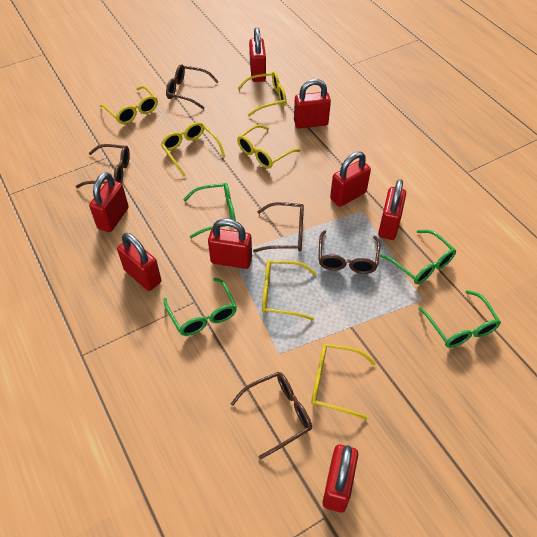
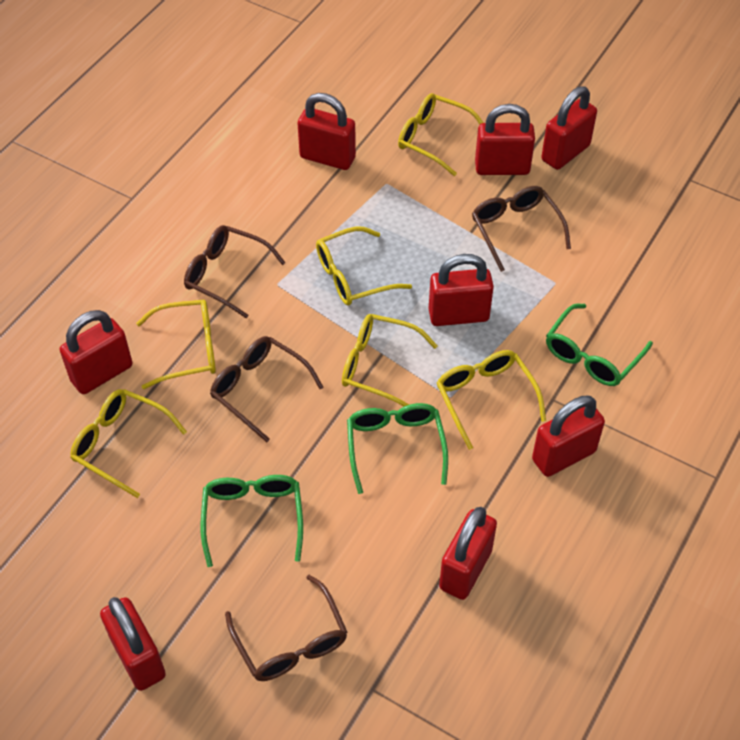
brown glasses: [76,144,130,188] [166,64,219,109] [231,372,312,460] [253,202,304,252] [318,230,380,274] = 5 -> [184,225,286,318] [210,336,324,442] [225,575,347,681] [472,186,571,272] = 4
green glasses: [164,278,237,336] [183,183,236,238] [380,230,456,284] [418,290,501,348] = 4 -> [201,475,303,567] [347,403,448,494] [546,304,653,386] = 3

